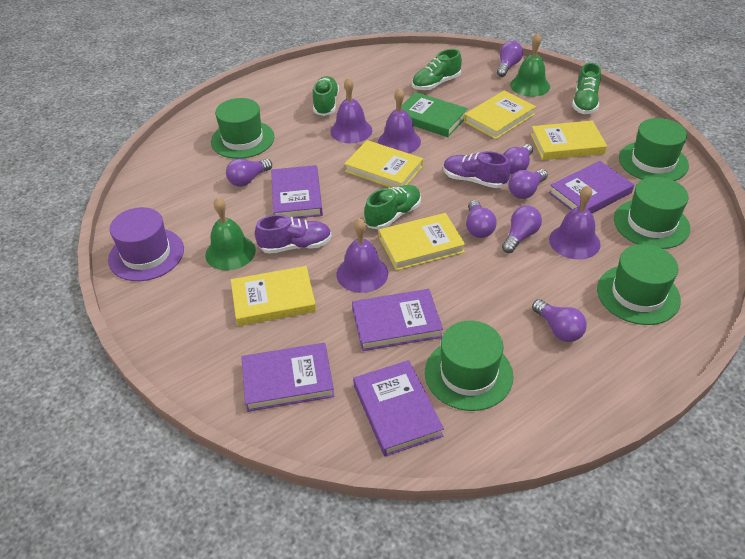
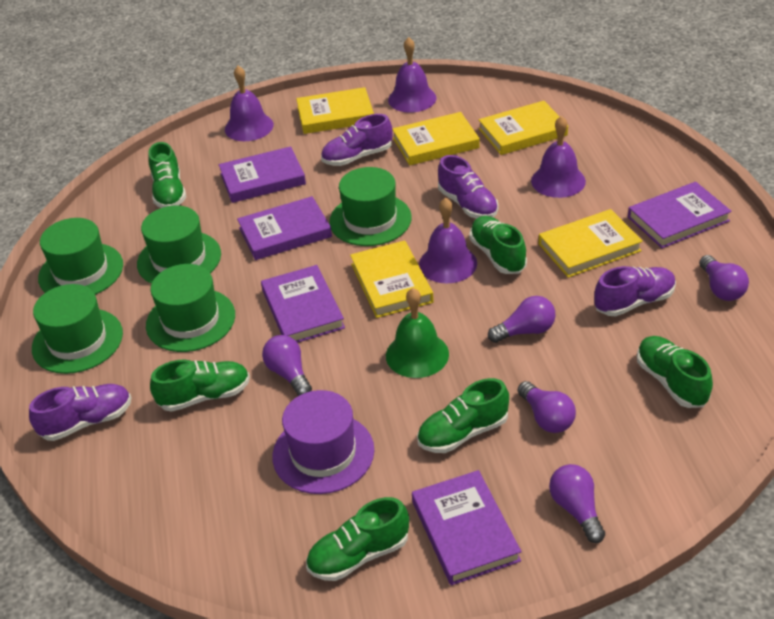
green bell: [205,197,256,270] [510,33,550,97] = 2 -> [386,288,449,378] = 1
green book: [402,92,468,137] = 1 -> none = 0
green shoe: [313,76,339,116] [364,185,421,230] [412,49,462,90] [572,63,601,114] = 4 -> [148,142,186,208] [150,360,250,412] [306,497,409,581] [417,378,509,453] [469,216,527,274] [637,336,713,408] = 6
purple light bulb: [226,159,272,187] [466,200,497,238] [497,41,523,77] [502,206,542,253] [503,144,533,175] [508,169,548,199] [532,299,587,342] = 7 -> [262,335,312,396] [488,296,556,343] [518,381,576,433] [549,464,605,543] [699,255,749,301] = 5
purple shoe: [255,215,332,254] [443,151,511,188] = 2 -> [29,384,132,441] [321,114,393,166] [438,155,498,219] [594,266,676,317] = 4

